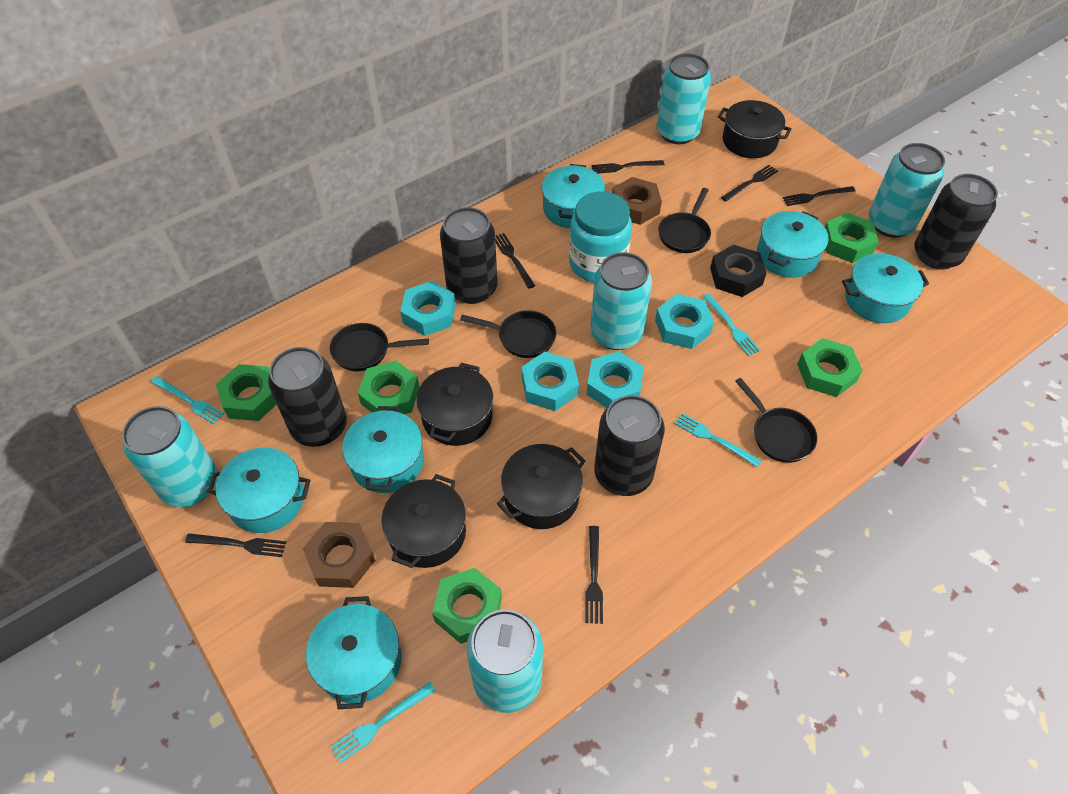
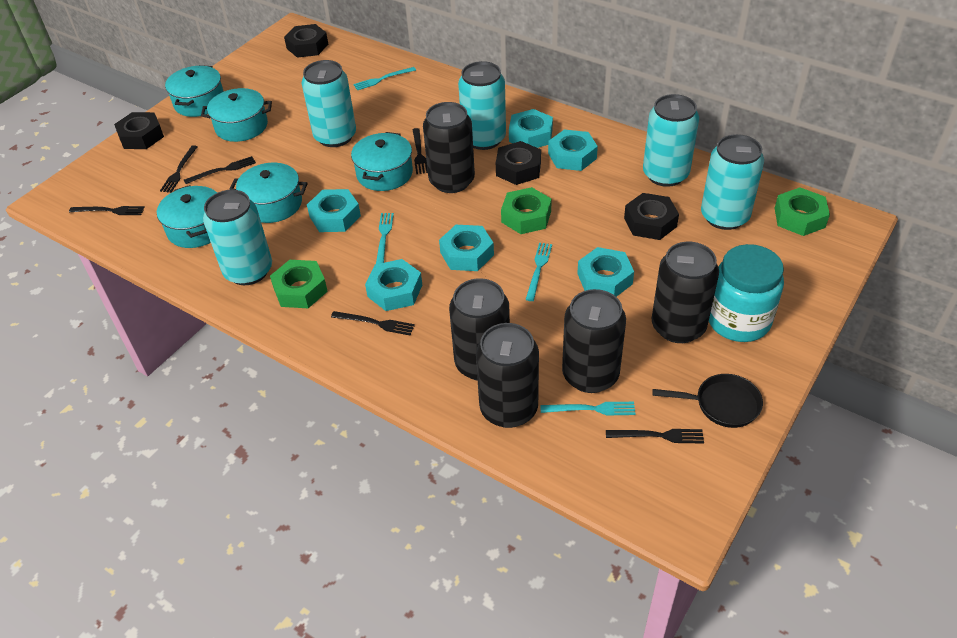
black can: [268,347,347,447] [440,207,498,304] [594,395,665,496] [915,174,998,269] = 4 -> [423,102,475,193] [449,278,510,381] [476,323,539,428] [562,289,626,393] [652,242,719,343] = 5
black nut: [710,245,767,297] = 1 -> [114,112,164,149] [284,24,328,58] [496,141,541,185] [624,193,679,240] = 4
black pan: [330,323,429,371] [460,310,556,358] [658,188,711,253] [735,378,817,463] = 4 -> [652,374,763,428] = 1
black pot: [382,474,466,568] [416,363,493,446] [497,444,585,529] [718,100,792,158] = 4 -> none = 0
brown nut: [303,522,375,588] [612,177,662,225] = 2 -> none = 0
green nut: [216,364,277,421] [358,361,420,414] [432,568,502,644] [797,338,863,397] [825,213,879,263] = 5 -> [270,260,328,308] [501,187,552,234] [775,187,830,236] = 3
turquoise nut: [400,281,455,336] [522,352,579,411] [587,351,644,408] [655,294,714,349] = 4 -> [307,189,361,232] [365,259,422,311] [439,225,494,271] [509,109,553,148] [548,129,598,171] [577,247,634,297] = 6
turquoise pot: [207,447,311,533] [306,596,402,709] [342,406,424,493] [542,164,605,228] [757,211,829,278] [842,253,929,323] = 6 -> [157,185,217,248] [165,65,224,117] [201,88,272,142] [229,163,308,223] [351,132,413,191] = 5

